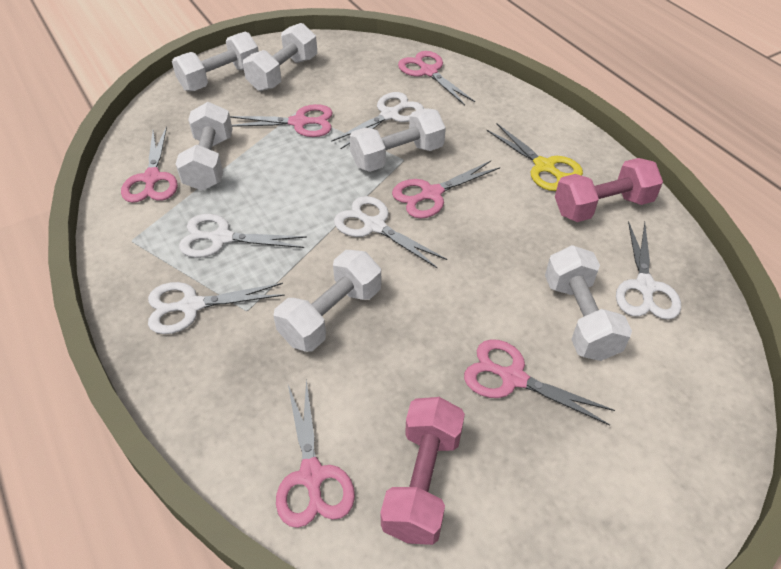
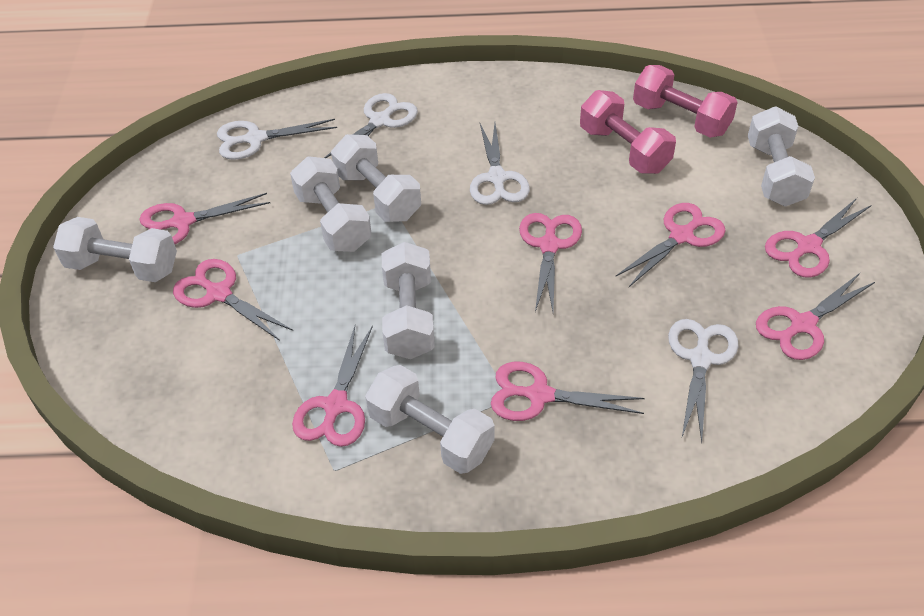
pink scissors: [121,126,178,203] [230,104,333,137] [276,379,355,528] [392,161,500,219] [398,51,475,105] [464,339,615,426] = 6 -> [139,193,270,244] [173,259,293,341] [292,325,373,447] [491,362,645,421] [519,213,582,312] [615,203,725,287] [756,273,875,360] [765,198,872,278] = 8
white scissors: [148,282,285,334] [179,214,307,258] [331,92,424,149] [334,196,447,269] [616,221,681,320] = 5 -> [217,119,337,160] [324,93,418,158] [470,123,530,205] [668,319,739,443] = 4
yellow scissors: [486,124,583,191] = 1 -> none = 0

